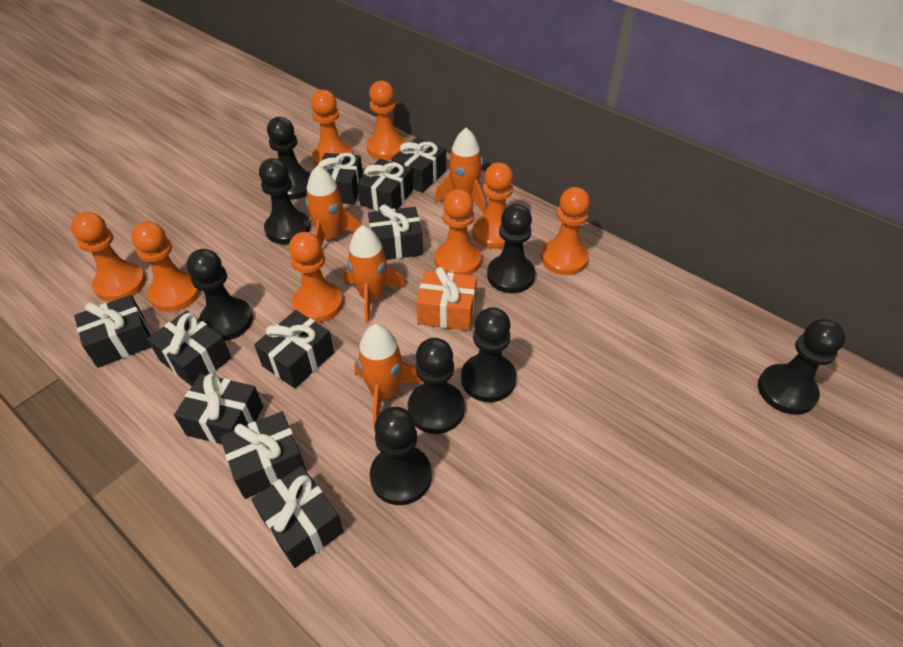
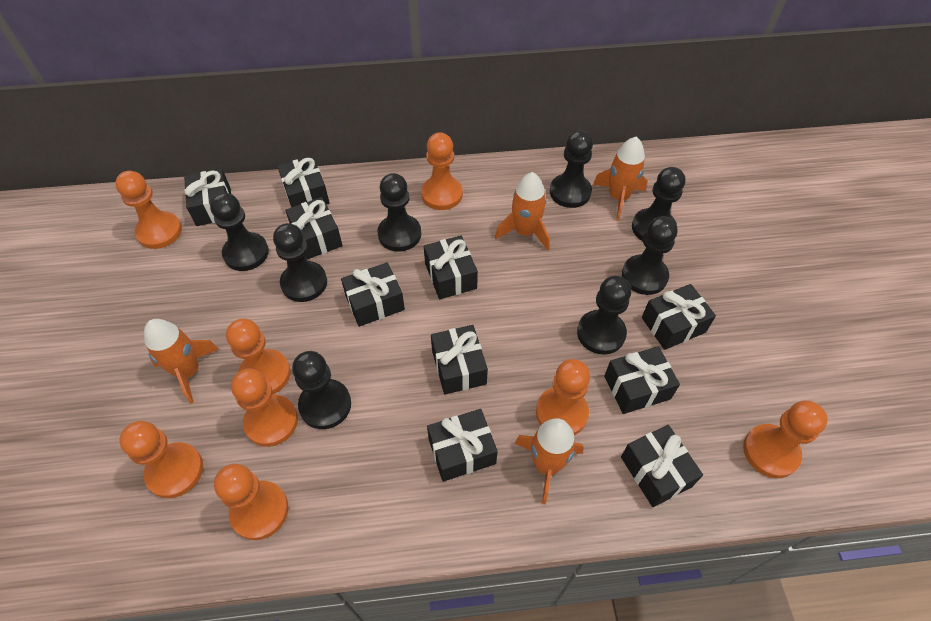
orange gift: [416,267,477,331] = 1 -> none = 0

